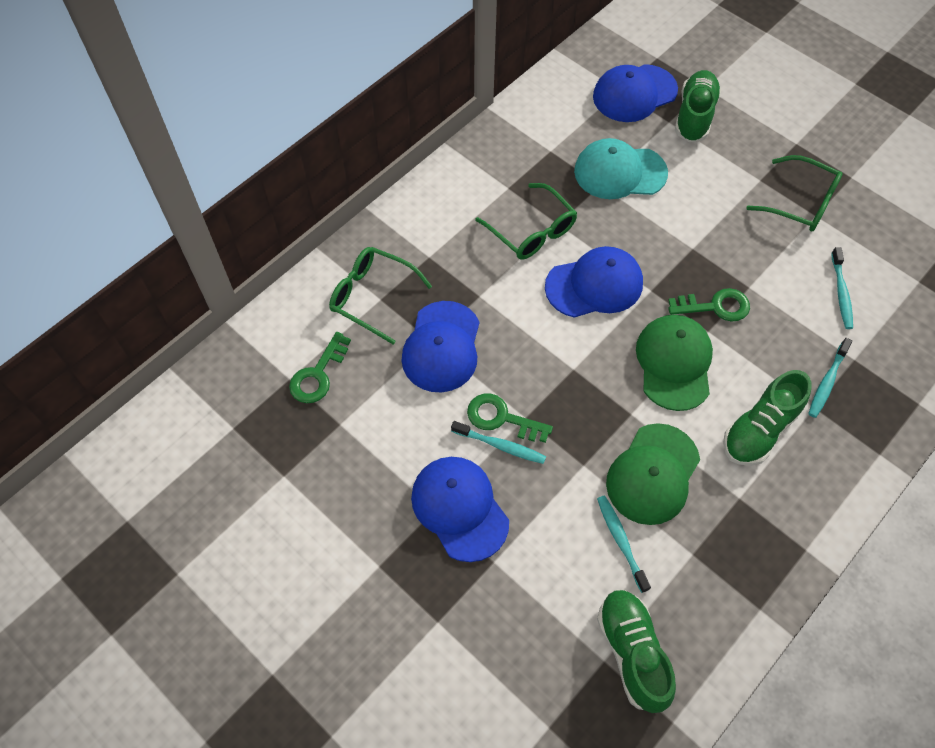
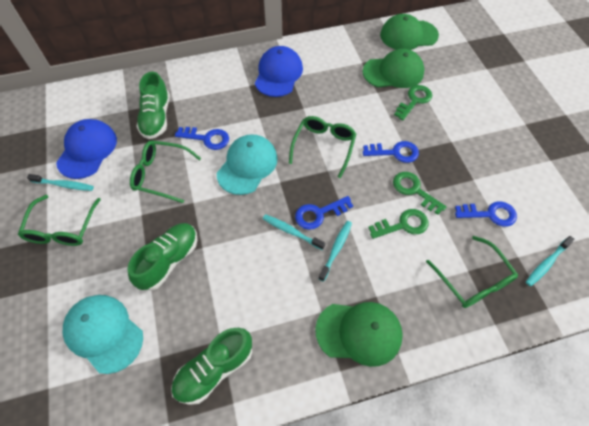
blue cap: [401,301,479,392] [411,457,509,562] [545,246,643,318] [593,64,678,122] = 4 -> [56,119,117,179] [255,46,303,97] = 2
blue key: none = 0 -> [175,127,229,150] [295,196,353,230] [363,141,419,163] [455,201,517,227] = 4
green cap: [606,423,700,525] [636,315,713,411] = 2 -> [315,302,403,367] [363,49,425,88] [380,14,439,50] = 3
green glasses: [329,247,432,345] [475,183,577,260] [746,155,843,232] = 3 -> [18,195,101,246] [130,141,201,203] [289,116,356,178] [426,236,518,308] = 4
turquoise cap: [574,138,668,199] = 1 -> [63,295,143,374] [217,134,278,195] = 2

